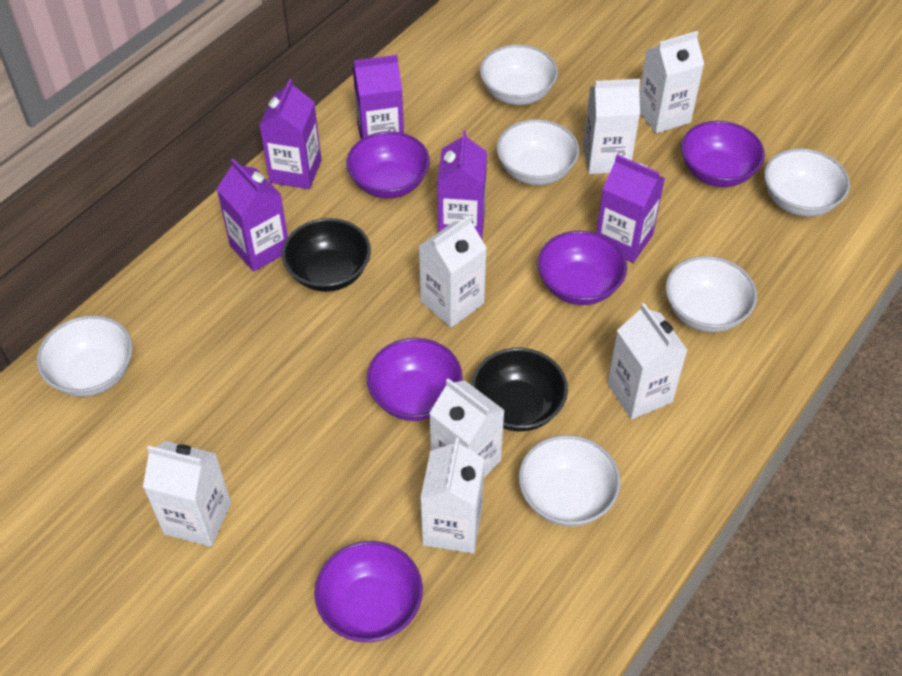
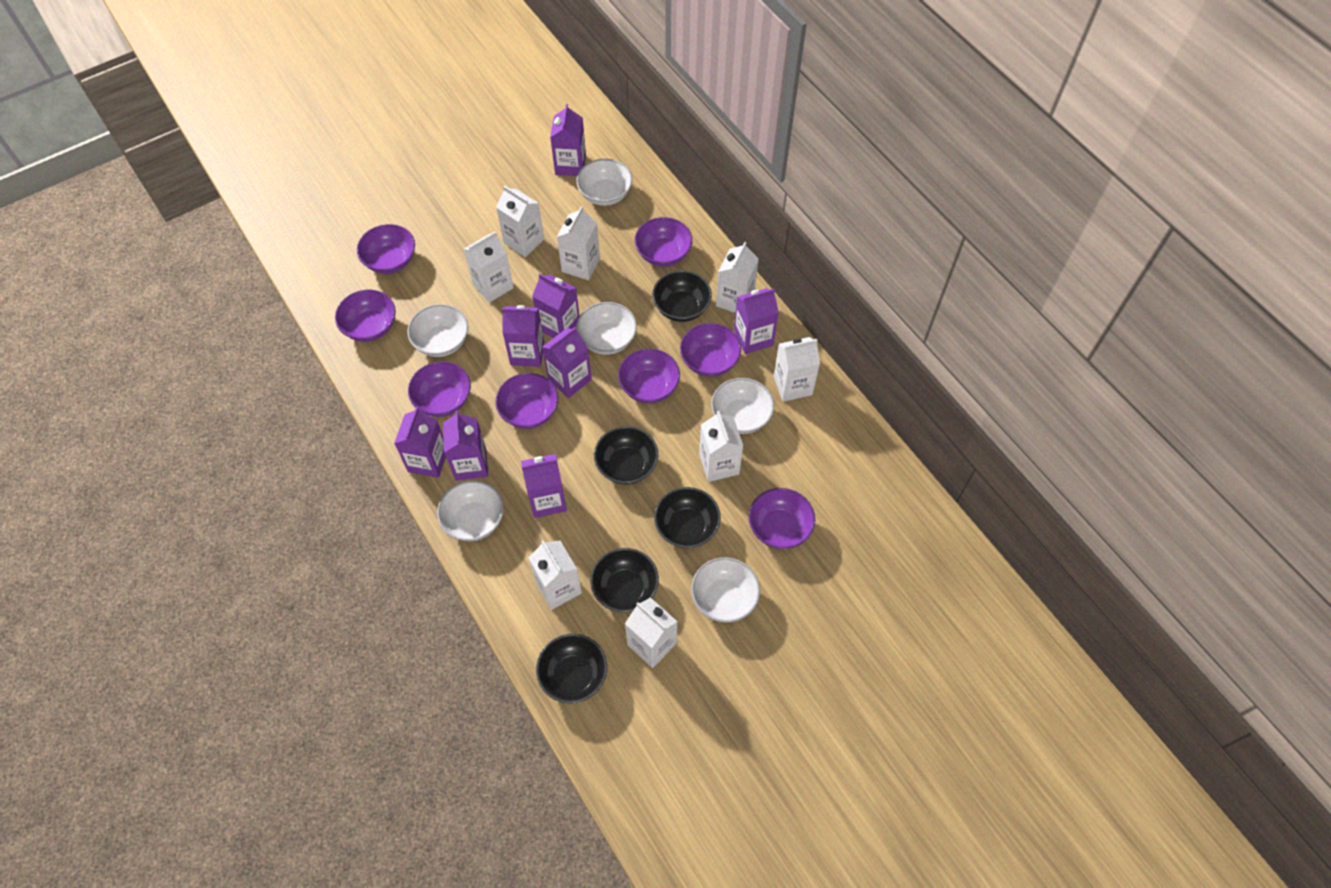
black bowl: [282,218,371,292] [471,348,568,431] = 2 -> [536,634,607,704] [590,548,659,612] [594,426,658,485] [652,270,712,322] [654,487,721,548] = 5
purple bowl: [314,541,423,642] [346,131,430,198] [367,338,463,421] [537,231,627,305] [681,121,765,187] = 5 -> [335,290,396,342] [357,224,415,274] [408,361,471,417] [495,373,558,429] [618,349,680,403] [635,217,692,267] [680,323,741,377] [749,488,815,549] = 8
purple carton: [217,159,288,272] [259,79,322,189] [353,55,404,139] [437,131,487,239] [596,155,665,263] = 5 -> [394,407,446,478] [443,411,488,481] [502,305,545,367] [521,454,567,518] [532,274,579,338] [542,327,592,398] [550,104,586,176] [734,288,779,354] = 8
white carton: [143,441,231,547] [418,215,487,328] [420,438,485,553] [429,378,505,477] [583,79,640,174] [607,303,687,419] [639,31,704,134] = 7 -> [464,232,514,303] [496,185,544,257] [528,540,582,610] [557,206,600,280] [625,597,678,668] [699,411,743,482] [716,242,759,313] [774,337,820,402] = 8

